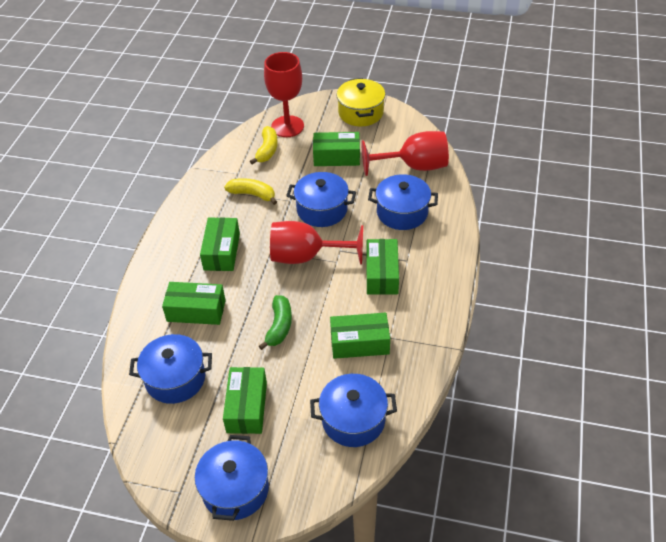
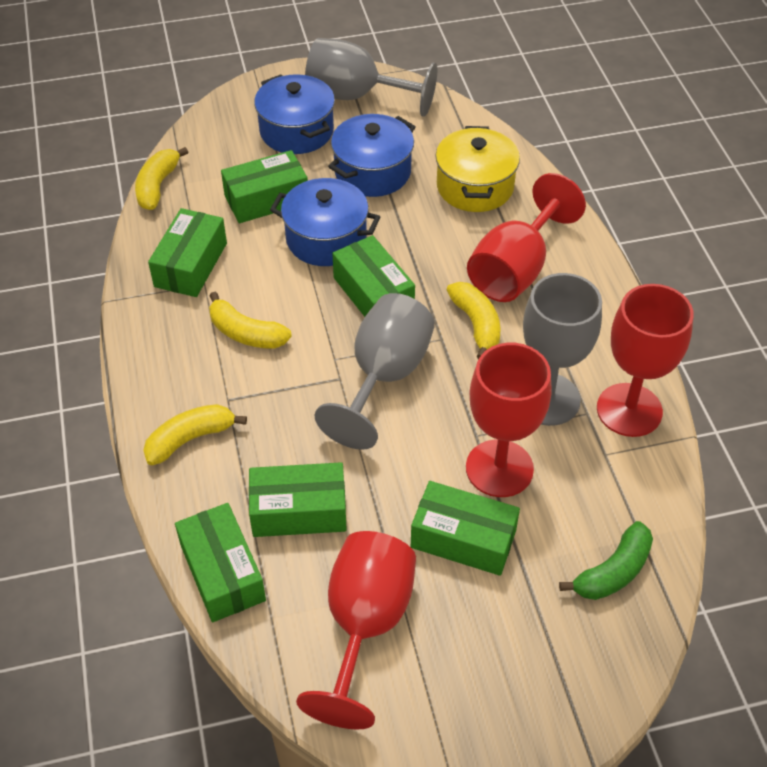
blue pot: [129,334,212,404] [195,435,269,521] [286,172,356,227] [310,374,397,447] [368,174,438,230] = 5 -> [254,74,335,154] [270,178,380,266] [328,114,416,197] = 3
grey goblet: none = 0 -> [305,38,437,117] [315,293,435,450] [523,273,602,426] = 3
red goblet: [264,52,304,137] [270,221,363,264] [362,131,449,176] = 3 -> [296,531,416,729] [466,343,552,497] [467,173,586,302] [597,284,694,437] = 4
yellow banana: [224,178,277,205] [250,126,278,164] = 2 -> [135,147,188,210] [143,404,247,465] [209,292,292,349] [447,282,500,359] = 4

